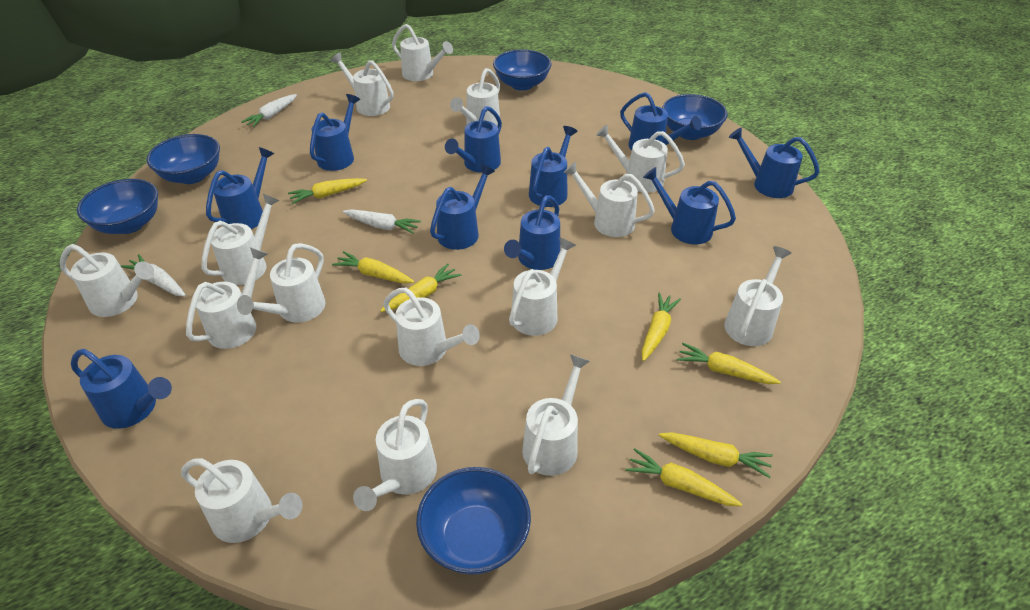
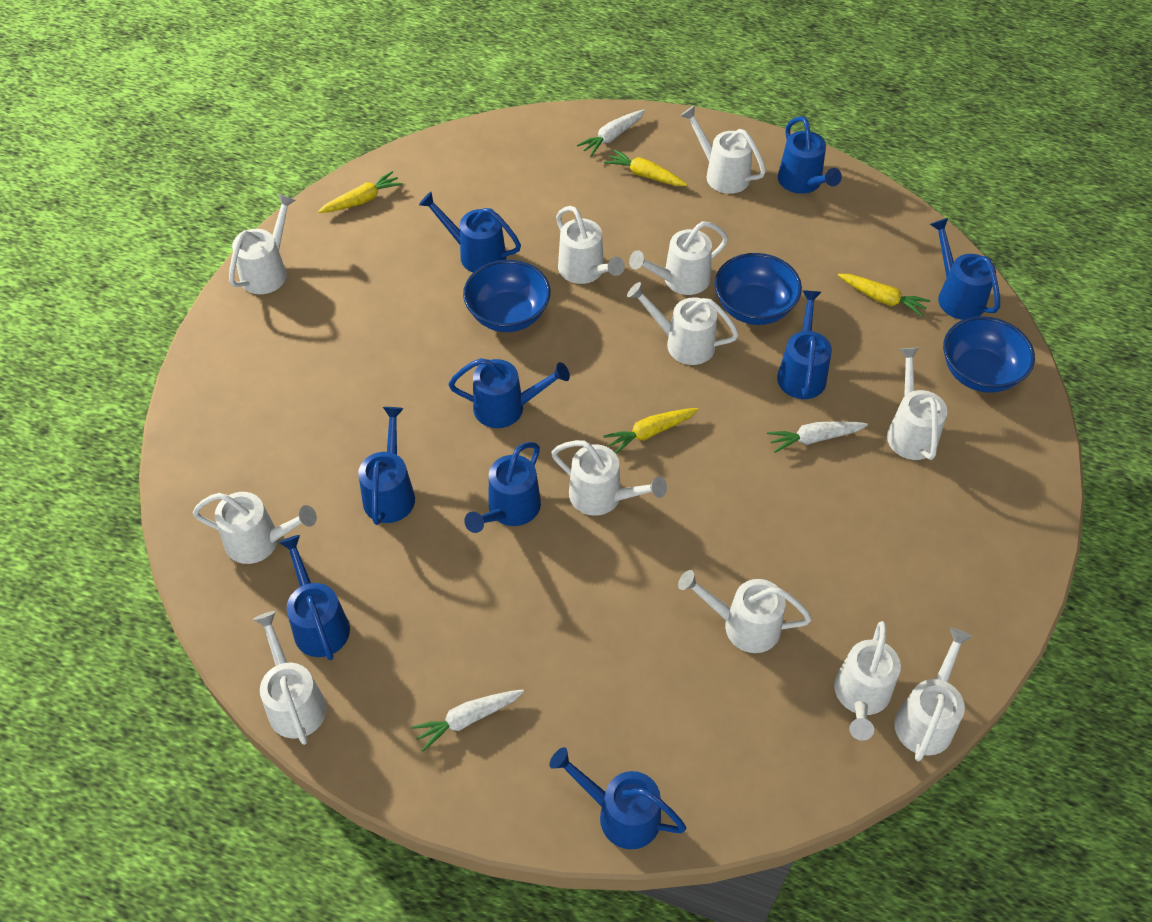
blue bowl: [77,179,158,234] [147,134,220,184] [416,467,531,575] [493,49,552,91] [662,94,728,140] = 5 -> [463,260,551,332] [715,253,802,325] [943,316,1035,393] = 3
blue watering can: [71,349,172,429] [206,147,274,229] [310,94,360,171] [430,164,495,250] [445,106,502,173] [504,195,561,270] [529,126,578,207] [620,92,702,151] [643,167,736,244] [729,127,820,198] = 10 -> [279,535,350,660] [358,407,415,525] [419,192,521,272] [448,358,570,428] [464,442,541,533] [549,747,686,849] [777,290,832,399] [778,116,842,194] [930,218,1000,320] = 9
white watering can: [60,244,154,317] [181,458,302,543] [186,247,268,349] [201,194,280,285] [237,243,326,322] [330,53,394,116] [353,399,437,511] [383,288,480,366] [392,24,453,81] [450,68,500,126] [509,238,576,336] [522,354,590,476] [563,162,655,237] [596,125,685,193] [725,246,791,346] = 15 -> [193,492,317,564] [229,194,295,294] [253,611,327,745] [551,440,667,516] [556,206,625,284] [627,282,739,365] [629,221,728,295] [678,570,812,653] [680,105,766,194] [834,621,901,741] [887,348,947,460] [894,628,972,761] = 12
yellow carrot: [288,178,367,204] [332,251,414,284] [380,264,461,312] [625,448,742,506] [641,293,681,361] [659,432,773,478] [677,343,781,384] = 7 -> [318,171,403,213] [603,408,699,454] [604,149,687,186] [838,274,930,317] = 4

